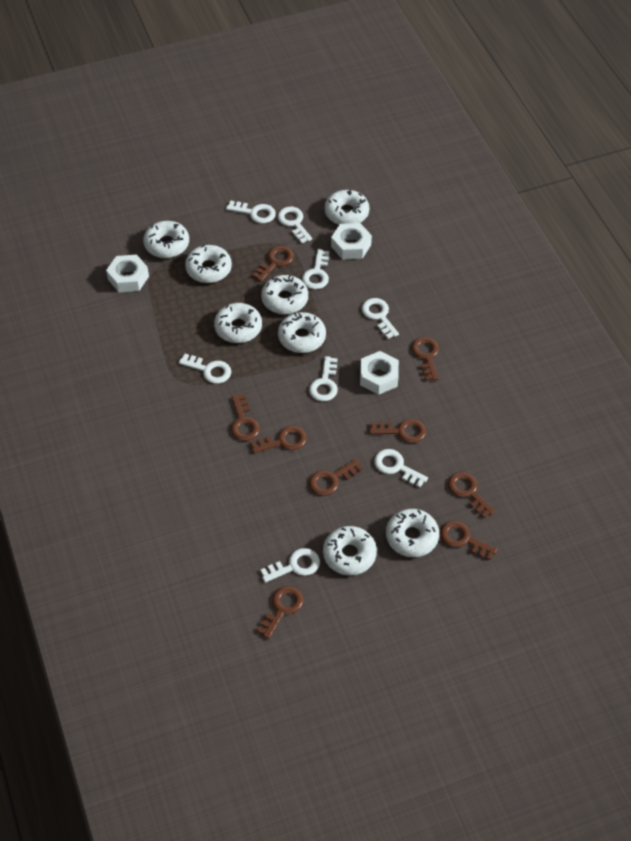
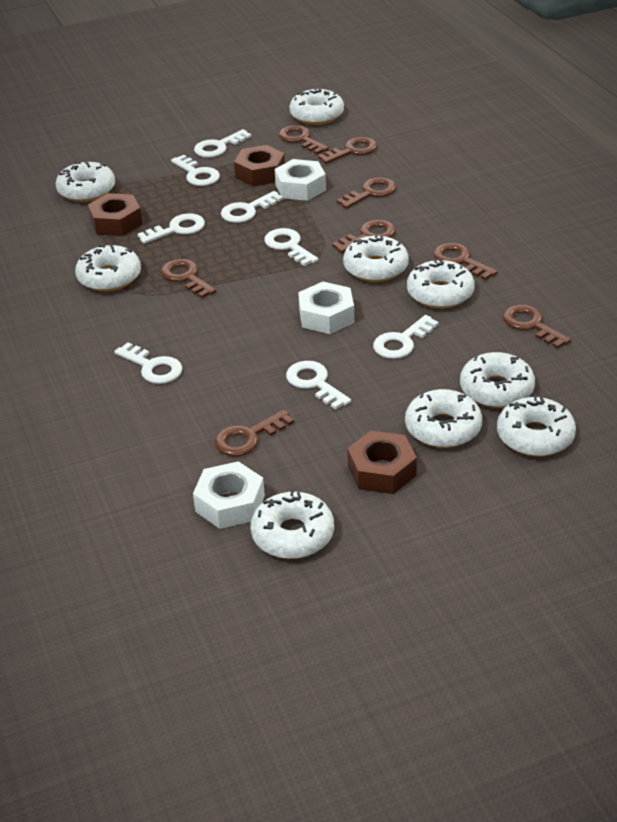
brown key: [231,394,260,441] [251,426,307,454] [252,246,294,282] [257,586,304,639] [309,459,363,496] [369,419,426,443] [411,337,439,381] [440,521,497,560] [448,472,495,518] = 9 -> [161,259,216,298] [214,410,294,457] [278,125,329,154] [318,137,378,164] [332,220,396,253] [337,177,397,209] [433,243,498,280] [503,305,571,349] = 8
brown nut: none = 0 -> [88,193,142,236] [234,145,285,186] [347,431,417,494] = 3
white donut: [143,221,189,258] [185,245,232,283] [214,303,262,343] [261,275,308,314] [278,312,326,353] [323,526,377,575] [325,190,369,225] [386,509,439,557] = 8 -> [56,161,115,202] [75,244,141,291] [251,490,334,559] [290,87,344,125] [343,234,409,282] [405,389,482,448] [407,258,475,308] [460,352,535,408] [497,395,576,456] = 9

